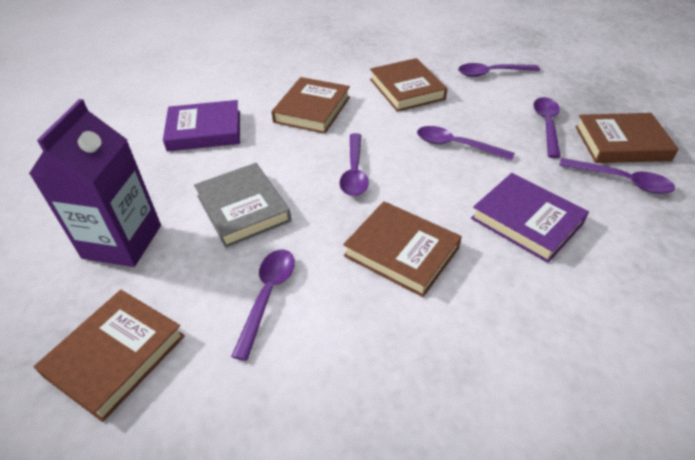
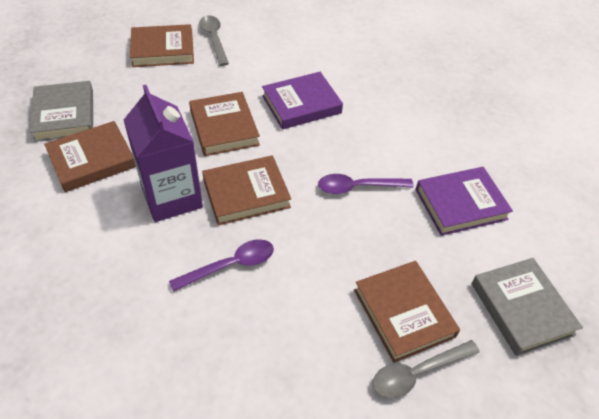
grey book: [194,163,291,248] = 1 -> [30,81,93,142] [471,258,583,356] = 2
grey spoon: none = 0 -> [199,16,229,66] [372,340,480,398] = 2
purple spoon: [231,250,295,361] [339,133,369,196] [417,126,515,161] [458,63,540,77] [534,97,561,158] [559,158,675,194] = 6 -> [169,239,274,292] [318,174,414,194] = 2

